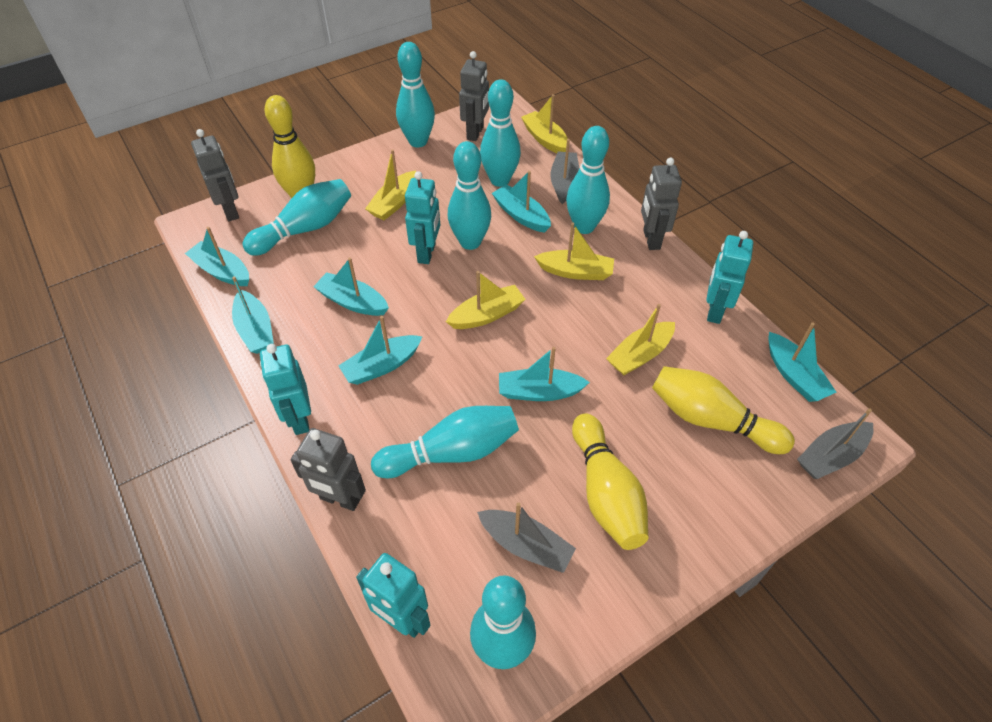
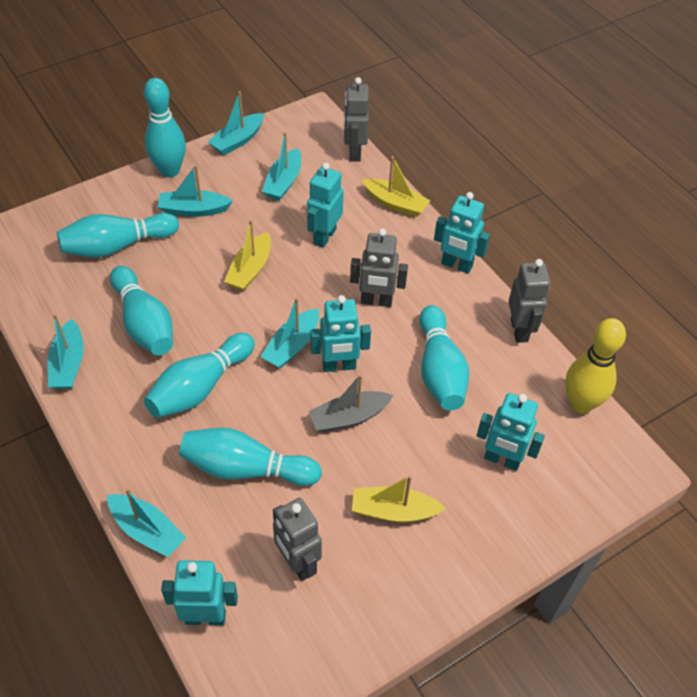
grey boat: [477,502,576,573] [550,139,579,204] [797,408,873,479] = 3 -> [308,374,393,432] = 1
turquoise boat: [185,227,249,286] [232,276,274,354] [313,257,389,316] [338,316,423,385] [492,171,551,233] [499,347,590,401] [768,323,837,402] = 7 -> [48,314,84,389] [107,488,186,557] [158,165,233,217] [208,91,264,155] [260,297,319,369] [262,132,301,201] = 6
turquoise bowling pin: [243,179,351,256] [371,406,519,478] [396,42,435,148] [448,141,491,250] [470,575,536,669] [480,79,521,187] [566,126,610,234] = 7 -> [57,213,179,258] [110,266,173,355] [144,78,186,177] [144,333,255,418] [179,428,322,486] [419,305,469,411] = 6
turquoise robot: [260,344,311,435] [356,553,430,638] [405,171,440,264] [706,231,753,324] = 4 -> [161,560,238,626] [307,162,343,248] [310,295,371,372] [434,192,490,274] [477,393,545,471] = 5
yellow boat: [365,150,416,220] [446,271,526,329] [521,94,568,153] [534,223,614,280] [606,304,675,375] = 5 -> [224,220,271,291] [352,475,446,522] [362,156,430,217] = 3
yellow bowling pin: [265,95,315,198] [572,413,649,550] [652,366,795,454] = 3 -> [565,318,626,414] = 1

